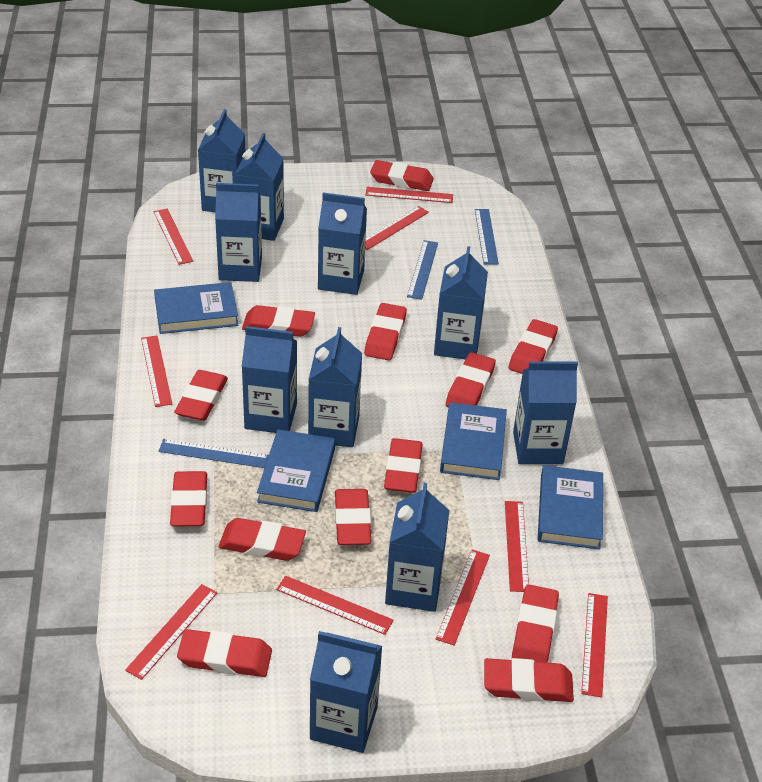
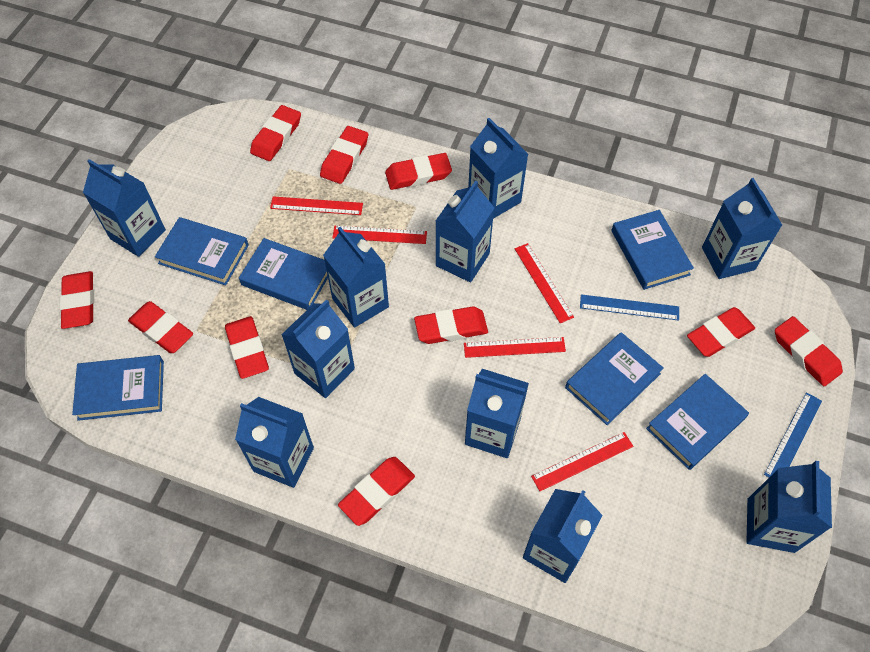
blue book: [154,282,238,334] [257,429,335,512] [440,402,507,480] [538,465,603,550] = 4 -> [72,355,164,421] [155,217,249,285] [239,238,328,310] [565,332,664,425] [611,210,694,290] [646,374,749,470] = 6
blue ruler: [159,439,269,468] [407,240,438,300] [475,209,499,265] = 3 -> [580,294,679,321] [764,392,822,477] = 2
red eraser: [170,471,207,526] [174,370,228,421] [177,629,272,677] [219,518,306,561] [242,305,315,337] [335,489,372,545] [364,303,407,360] [370,160,434,191] [384,438,423,493] [446,352,496,407] [484,658,574,702] [509,319,558,374] [512,584,559,663] = 13 -> [60,271,94,329] [128,301,193,353] [225,316,269,379] [250,105,301,161] [320,126,368,184] [338,457,415,526] [385,153,452,190] [414,306,488,344] [687,307,755,357] [775,316,843,386] = 10
red ruler: [125,584,217,680] [141,336,172,407] [153,209,193,265] [276,576,394,635] [365,187,453,203] [365,206,429,250] [436,550,490,646] [505,501,529,592] [581,593,608,697] = 9 -> [270,196,363,215] [332,226,427,244] [464,337,566,358] [515,243,574,323] [531,432,633,491] = 5

